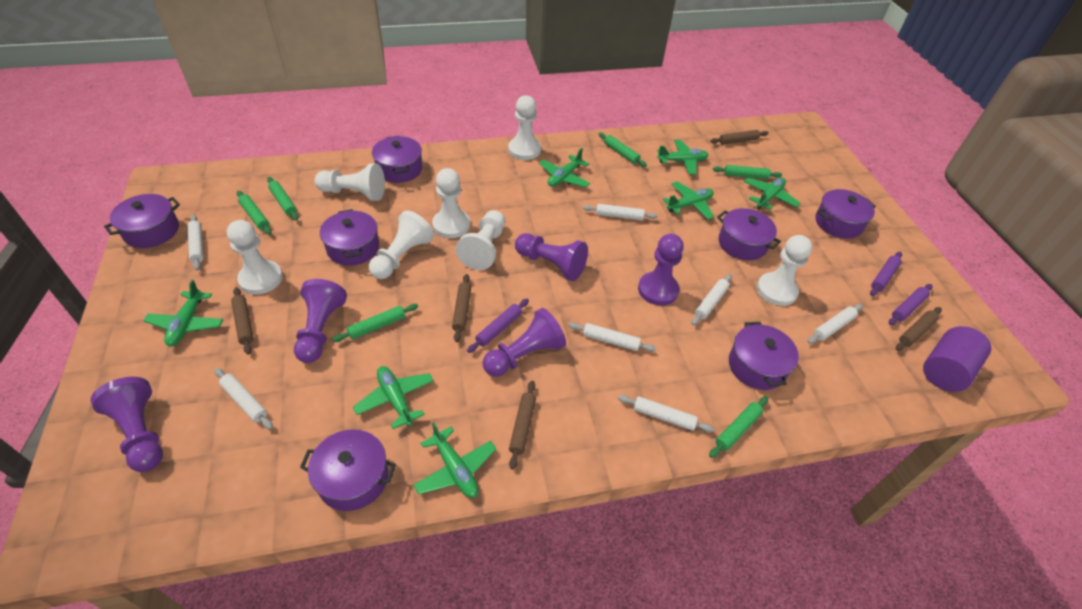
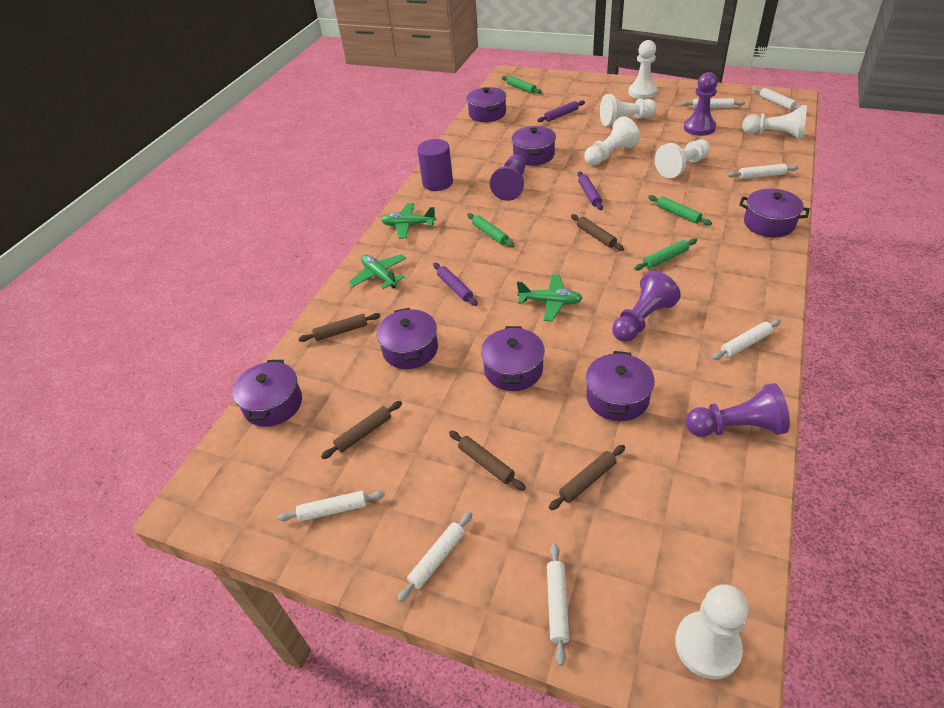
green plane: [143,280,223,346] [353,366,434,429] [413,422,496,498] [539,148,590,187] [657,140,708,175] [663,181,714,219] [744,177,801,210] = 7 -> [348,254,406,289] [381,203,436,239] [517,274,583,322] = 3
green rolling pin: [237,191,272,235] [267,177,298,221] [332,304,418,342] [599,133,647,167] [709,396,768,458] [713,165,782,179] = 6 -> [467,213,514,248] [502,76,542,94] [634,238,697,270] [648,195,712,226] = 4
purple pawn: [90,377,163,472] [294,279,347,363] [483,308,566,377] [515,233,588,281] [638,234,684,306] = 5 -> [490,155,525,201] [612,271,681,342] [684,72,718,136] [686,383,790,437] = 4
white pawn: [227,220,283,294] [314,163,385,201] [369,211,434,279] [432,168,470,238] [456,210,505,270] [508,95,541,160] [757,235,812,306] = 7 -> [584,116,640,165] [600,94,657,126] [628,40,657,99] [655,139,710,178] [675,584,749,680] [742,105,807,139] = 6

